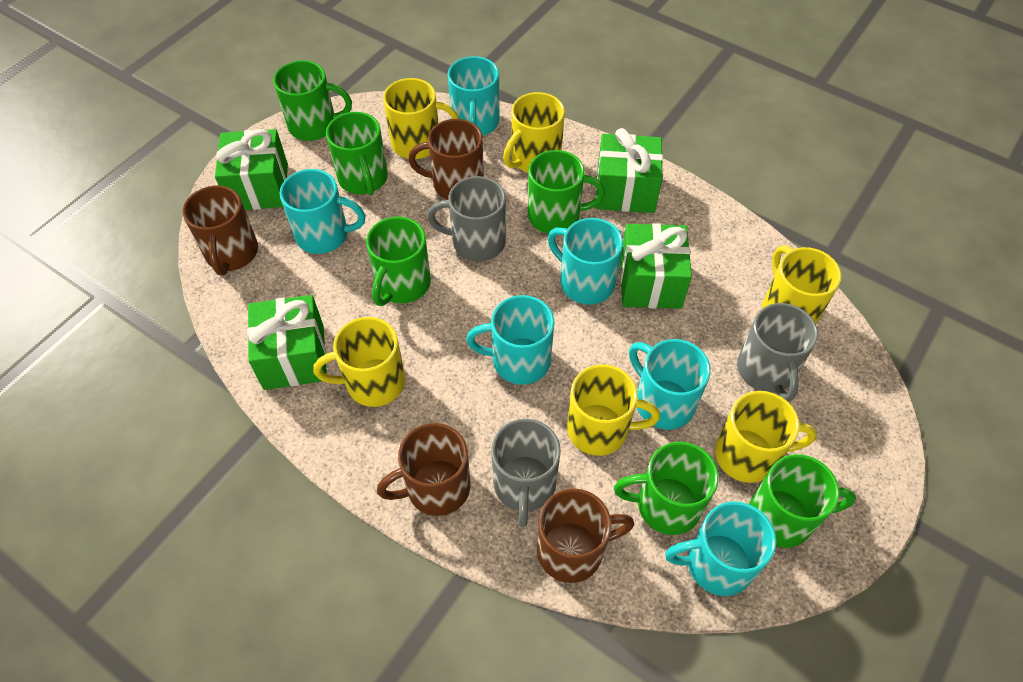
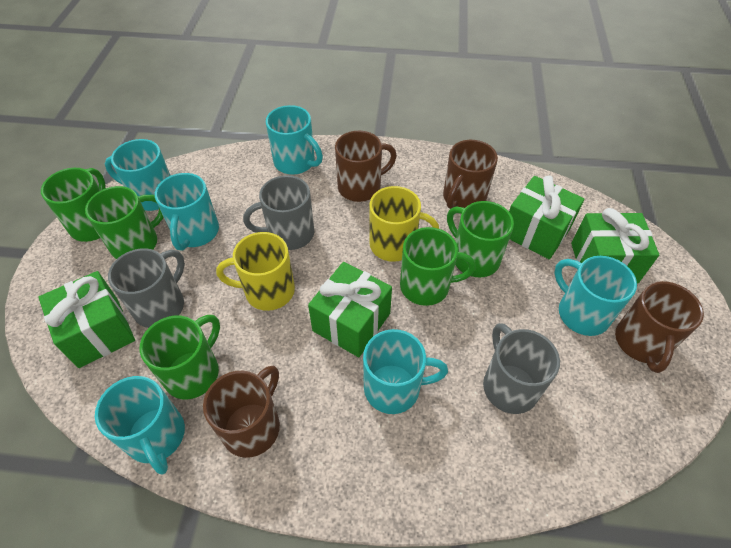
green mug: [273,60,352,141] [326,112,388,195] [366,217,431,306] [528,150,605,234] [614,442,719,535] [749,454,856,548] = 6 -> [41,168,106,242] [85,186,164,259] [140,315,220,399] [400,227,476,306] [447,201,514,278] = 5
yellow mug: [313,317,405,407] [383,78,459,159] [503,92,565,173] [567,364,660,456] [715,391,817,483] [762,245,841,324] = 6 -> [216,232,295,311] [369,186,439,262] = 2

